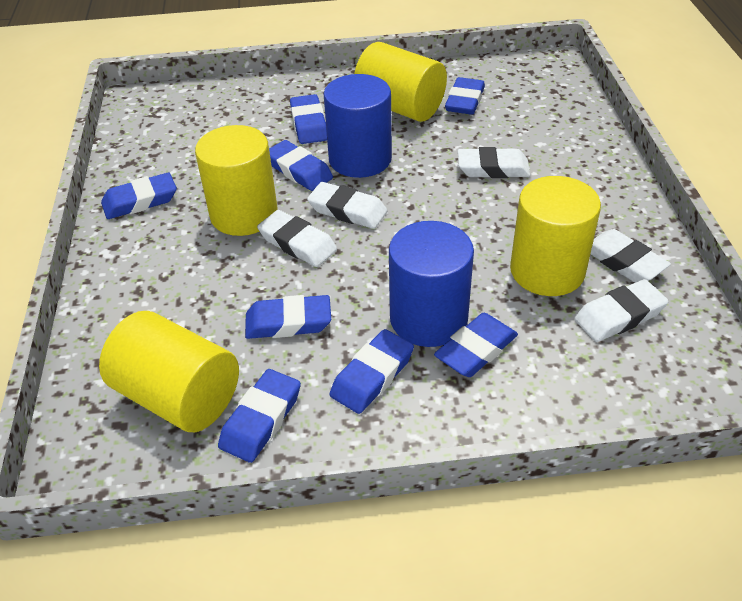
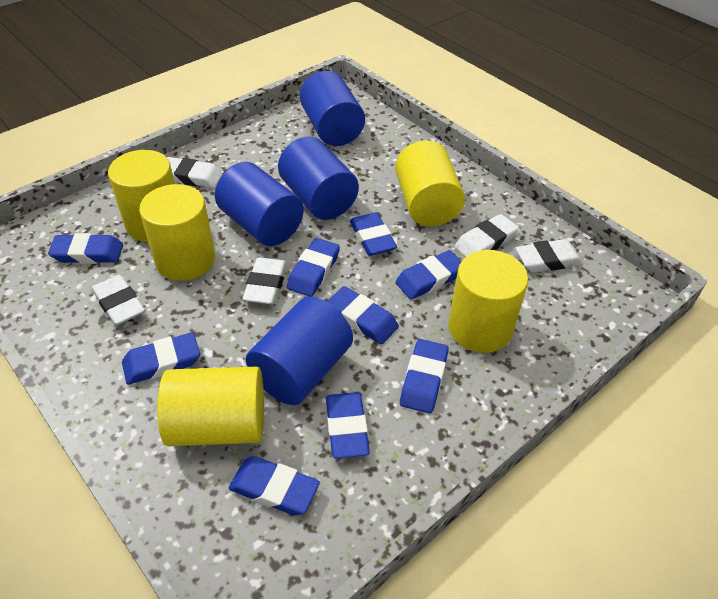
blue cylinder: [323,74,392,178] [389,221,474,347] = 2 -> [215,162,304,246] [246,297,353,405] [278,136,359,220] [300,71,365,146] = 4
blue eraser: [101,173,177,219] [218,369,301,463] [245,295,331,339] [269,140,333,191] [290,94,327,144] [329,329,414,414] [434,313,518,377] [445,77,485,115] = 8 -> [48,233,123,264] [122,332,200,385] [229,456,320,516] [287,238,340,297] [326,392,370,459] [327,286,399,344] [350,213,397,256] [395,250,462,299] [400,339,449,413] = 9
yellow cylinder: [99,311,239,432] [195,125,278,236] [354,42,447,122] [510,176,601,296] = 4 -> [108,150,175,242] [139,184,215,281] [157,367,264,446] [395,140,465,226] [448,250,528,353] = 5

